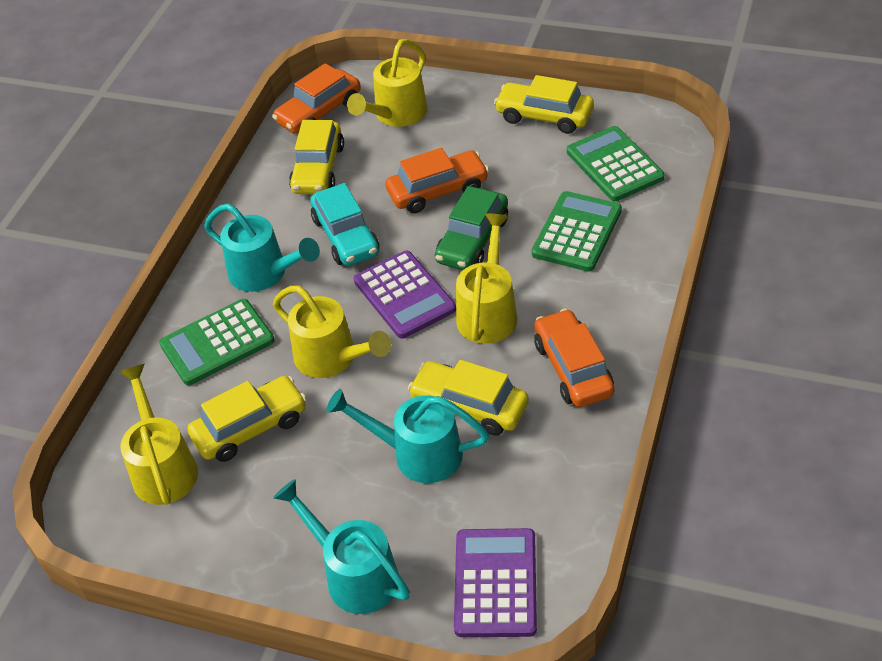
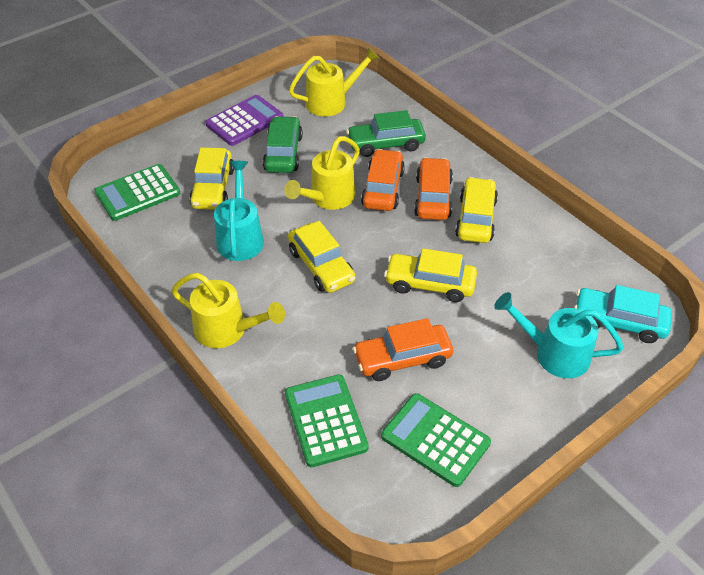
green car: [435,186,508,270] = 1 -> [263,116,303,173] [346,110,426,157] = 2
purple calculator: [354,251,456,339] [454,528,537,637] = 2 -> [205,95,283,146] = 1
turquoise watering can: [204,204,320,292] [273,479,410,614] [326,389,489,483] = 3 -> [214,161,264,261] [494,292,624,378] = 2
yellow watering can: [119,364,198,505] [273,286,391,378] [347,39,427,127] [456,214,518,344] = 4 -> [171,273,285,348] [284,136,360,210] [289,47,380,116] = 3

